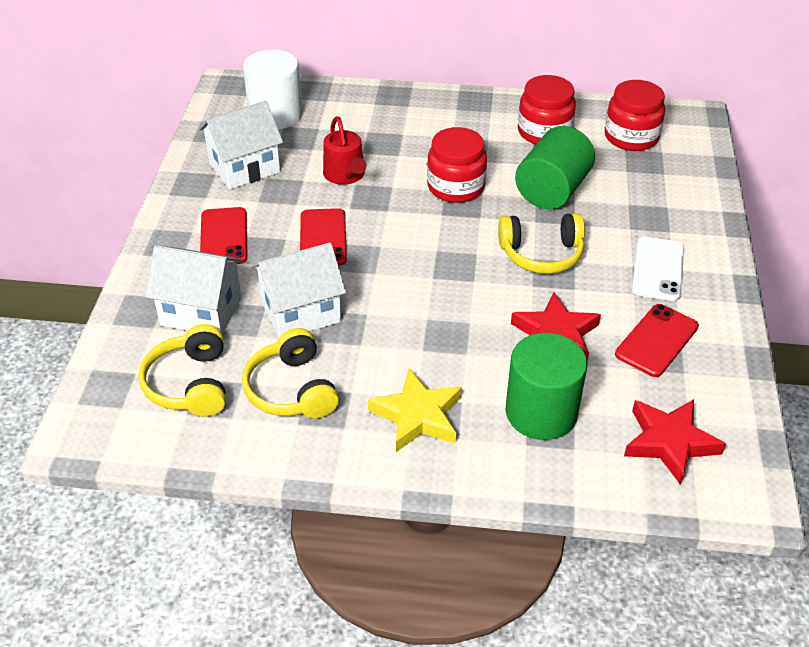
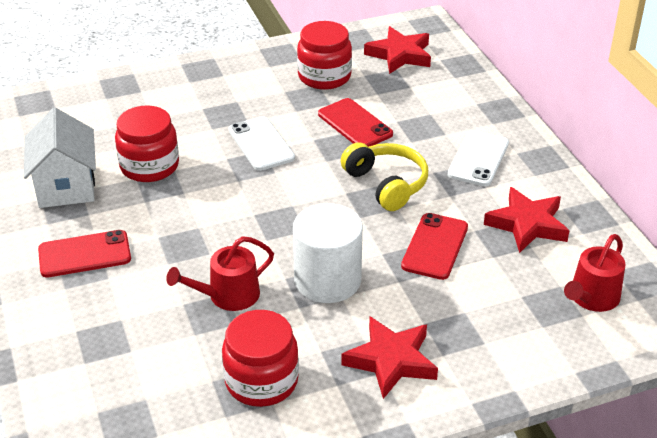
green cylinder: [506,333,587,440] [515,126,595,209] = 2 -> none = 0
red star: [511,292,601,362] [624,399,726,485] = 2 -> [341,317,438,399] [364,26,431,74] [484,187,570,253] = 3
red watering can: [323,116,366,185] = 1 -> [166,236,274,311] [564,234,626,312] = 2
white house: [145,245,243,335] [198,101,283,190] [251,242,346,338] = 3 -> [24,108,96,208] = 1
white phone: [632,236,684,301] = 1 -> [229,116,295,171] [448,130,509,186] = 2
yellow headphones: [138,324,226,417] [242,328,339,419] [498,213,585,274] = 3 -> [341,142,428,211] = 1
yellow star: [368,368,462,452] = 1 -> none = 0

